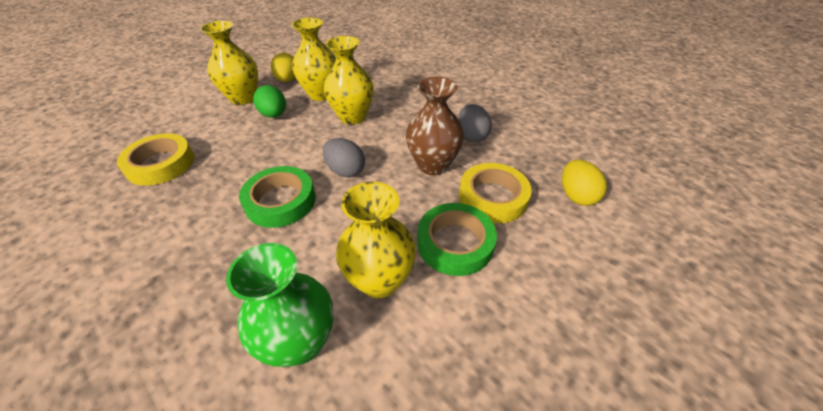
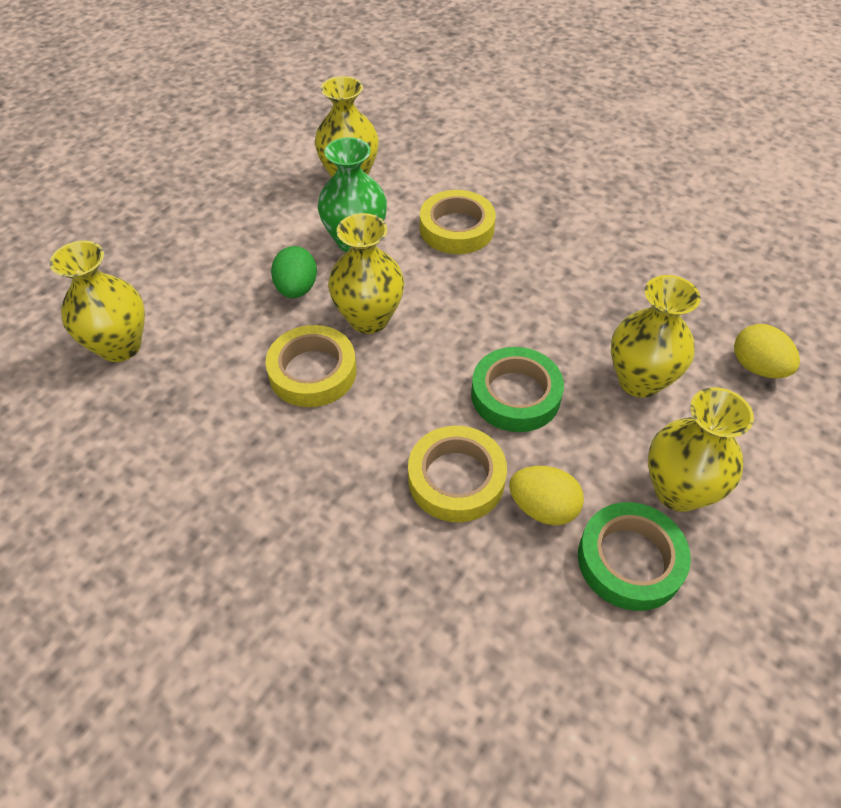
brown vase: [406,77,464,175] = 1 -> none = 0
grey egg: [323,138,365,177] [458,104,492,142] = 2 -> none = 0
yellow tape: [117,133,194,186] [459,163,532,223] = 2 -> [265,325,356,407] [408,426,507,522] [420,190,496,254] = 3
yellow vase: [200,21,258,105] [291,17,336,101] [324,36,374,125] [336,182,416,298] = 4 -> [50,241,145,362] [315,76,379,178] [328,213,404,334] [611,275,700,398] [648,387,754,512] = 5

